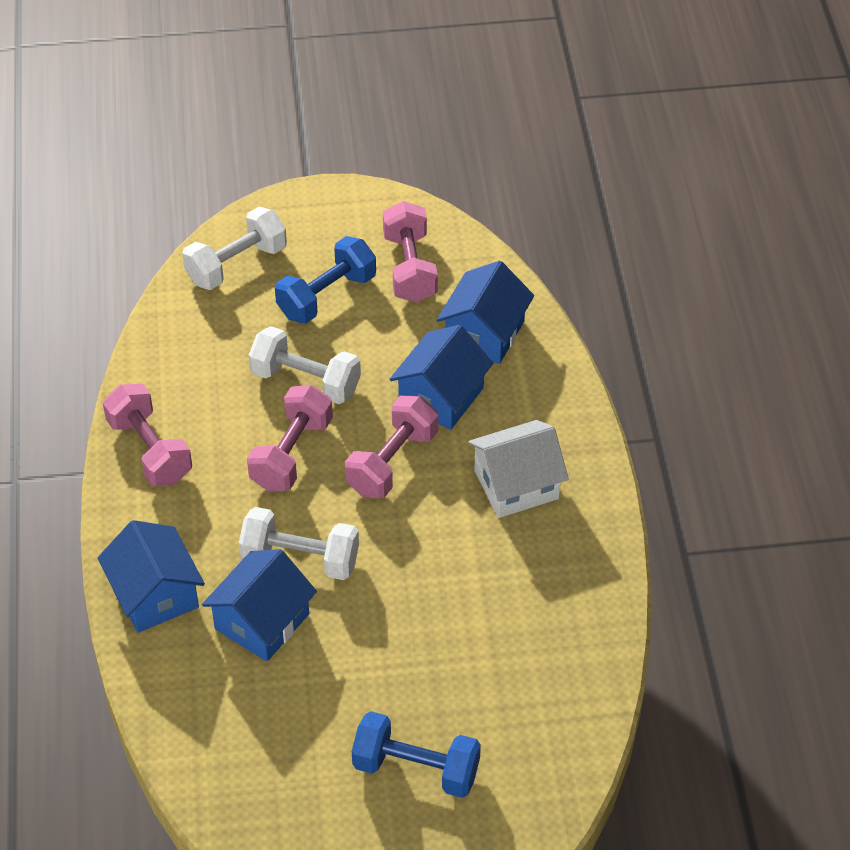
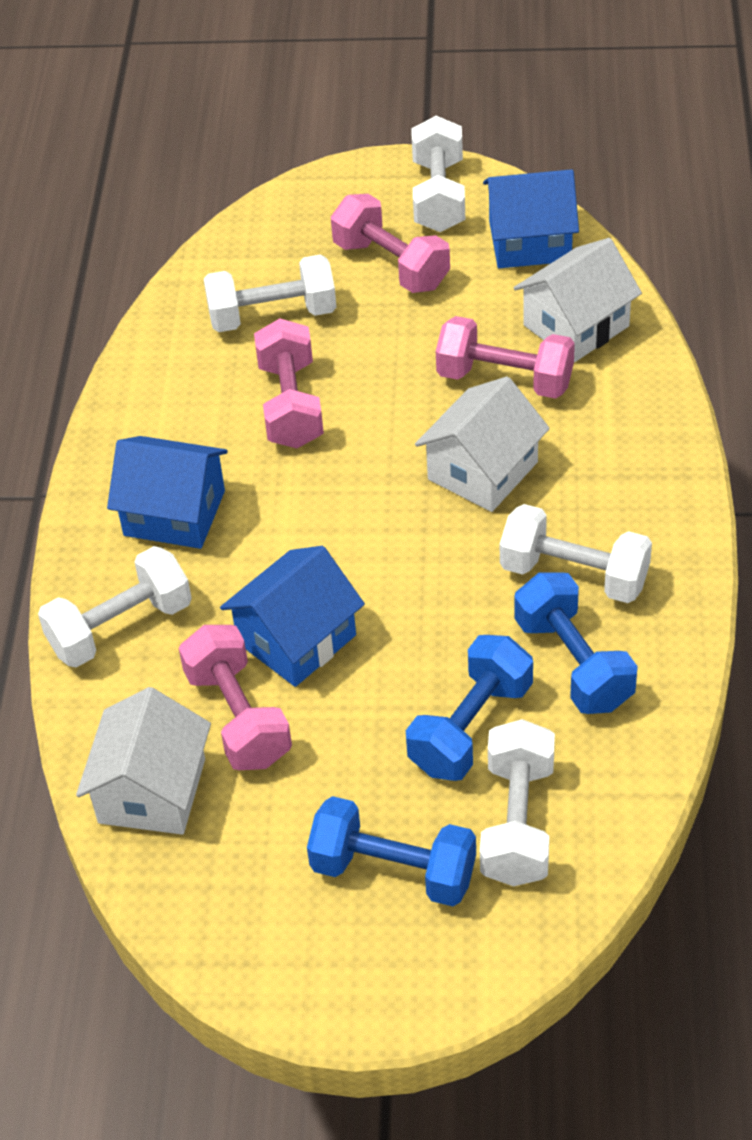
blue dumbbell: [275,236,376,324] [352,711,481,798] = 2 -> [307,796,476,906] [406,635,533,781] [514,572,638,714] = 3
blue house: [98,520,205,633] [202,549,317,662] [389,325,493,430] [437,261,534,364] = 4 -> [107,436,228,549] [220,546,365,687] [483,169,579,268] = 3
white dumbbell: [182,207,287,290] [239,507,359,580] [249,326,361,404] = 3 -> [38,546,192,668] [204,255,336,332] [411,116,465,232] [480,719,555,887] [500,504,652,603] = 5
white house: [468,420,569,518] = 1 -> [76,687,211,835] [415,376,550,512] [514,238,642,362] = 3

